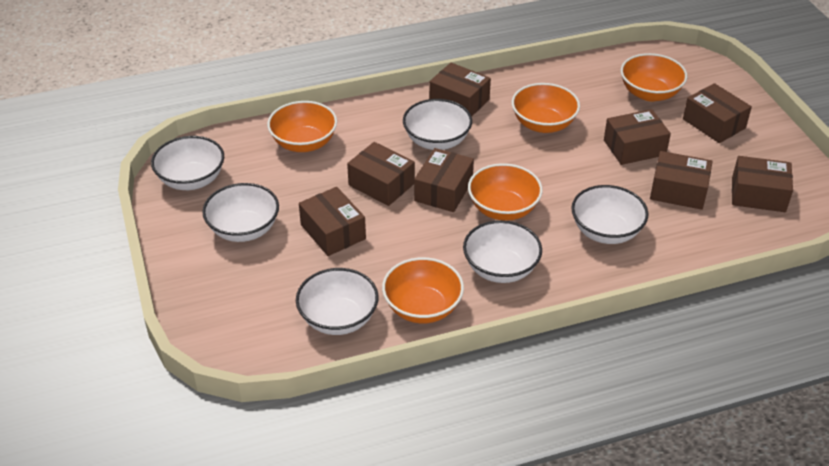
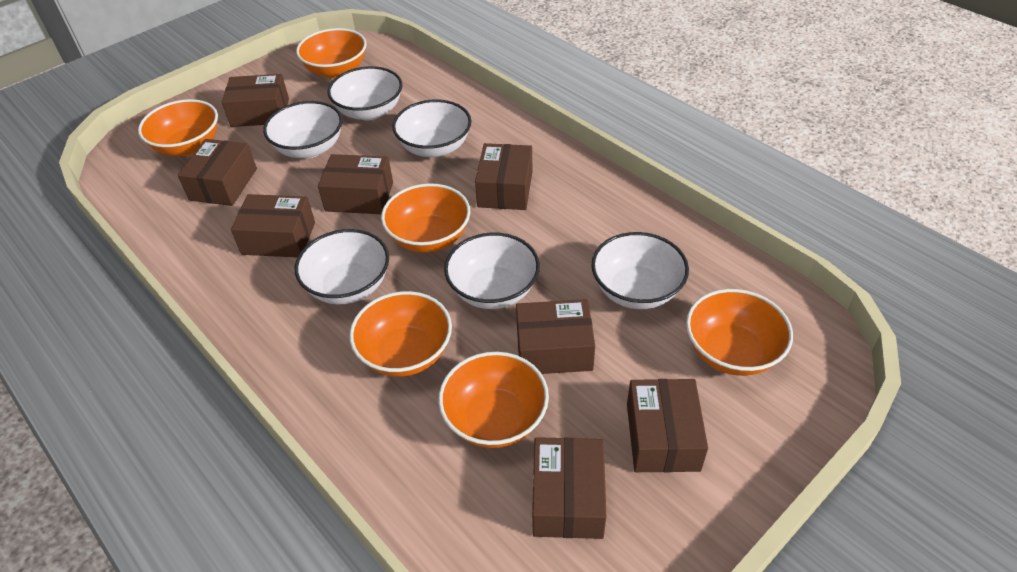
orange bowl: [267,101,337,152] [382,257,464,323] [468,163,543,221] [512,83,580,133] [620,53,687,101] = 5 -> [138,99,218,156] [296,28,367,78] [349,291,452,377] [381,183,470,253] [438,352,549,448] [686,289,793,376] = 6

